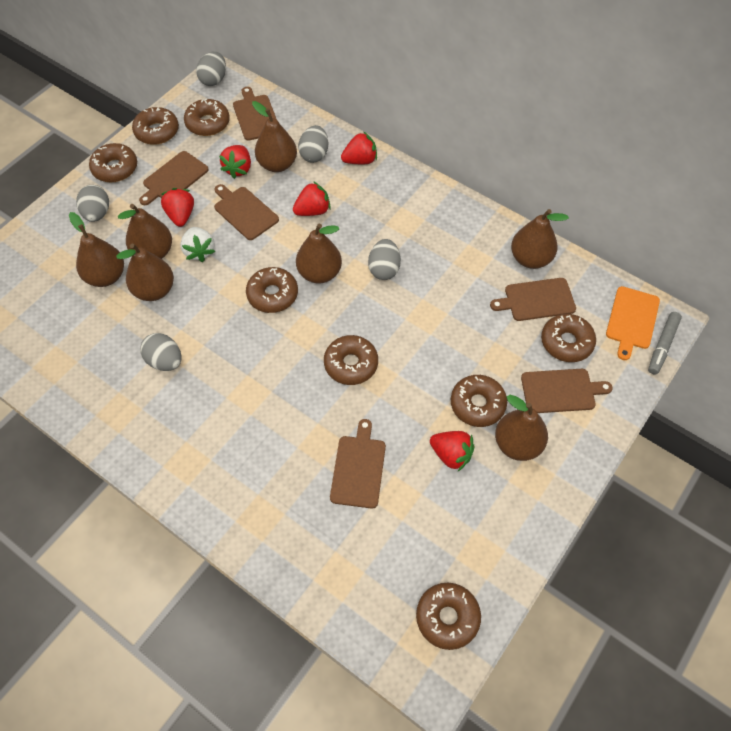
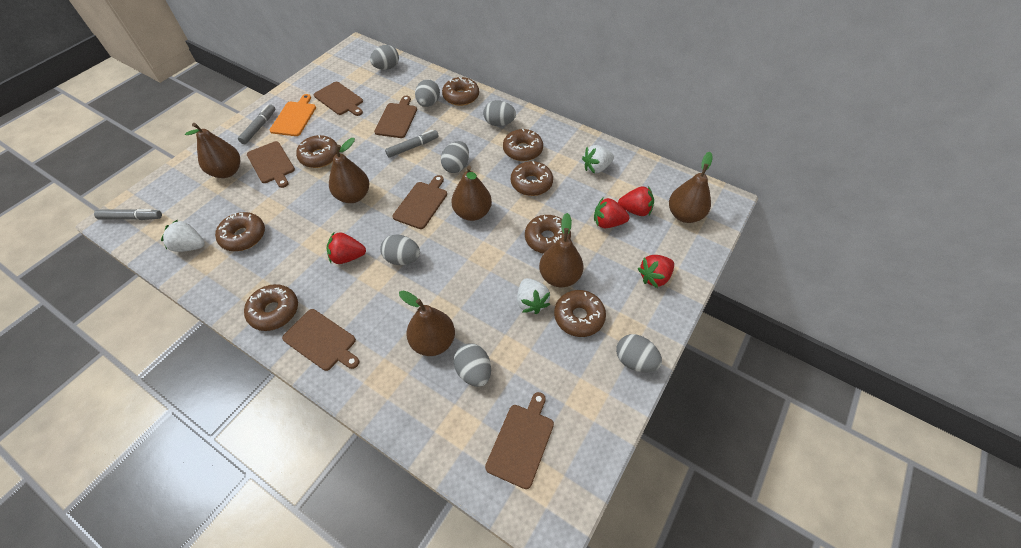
brown pear: [69,212,124,287] [116,243,174,301] [118,204,172,259] [252,101,297,172] [296,224,342,284] [495,395,548,461] [511,209,569,269] = 7 -> [185,123,241,178] [329,138,369,203] [399,290,455,356] [451,166,492,221] [539,213,583,287] [669,152,712,223] = 6
grey egg: [76,185,109,222] [140,333,182,371] [196,51,226,86] [298,125,328,163] [368,239,401,280] = 5 -> [370,45,399,70] [380,234,420,265] [415,79,440,107] [441,141,469,173] [454,343,491,387] [483,100,516,126] [616,334,662,372] = 7
grey marker: [648,312,682,375] = 1 -> [94,209,162,220] [238,104,275,144] [385,130,439,158] = 3
red strawberry: [161,188,194,227] [219,145,251,179] [293,181,331,216] [341,131,377,164] [430,431,475,471] = 5 -> [327,232,366,264] [594,198,629,228] [618,186,654,216] [638,255,674,288] = 4
white strawberry: [180,227,215,262] = 1 -> [161,219,205,252] [517,278,550,314] [582,145,614,174] = 3

